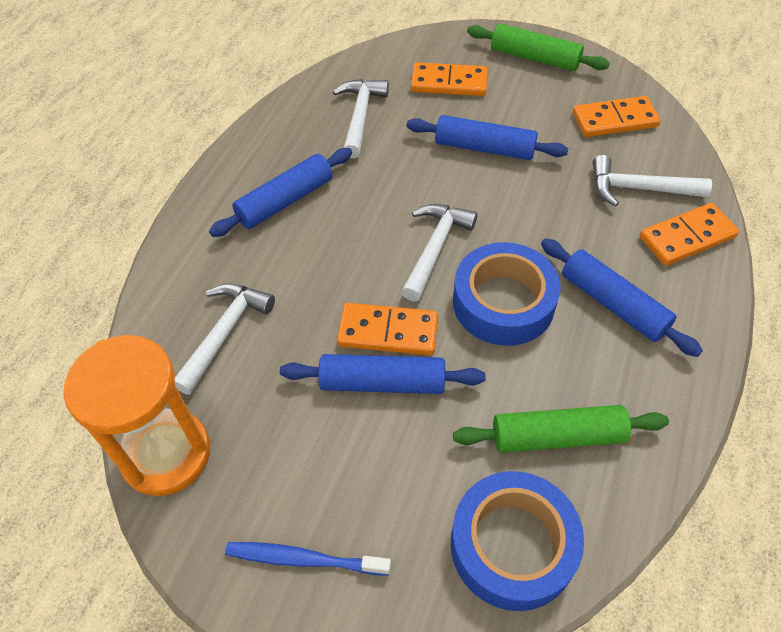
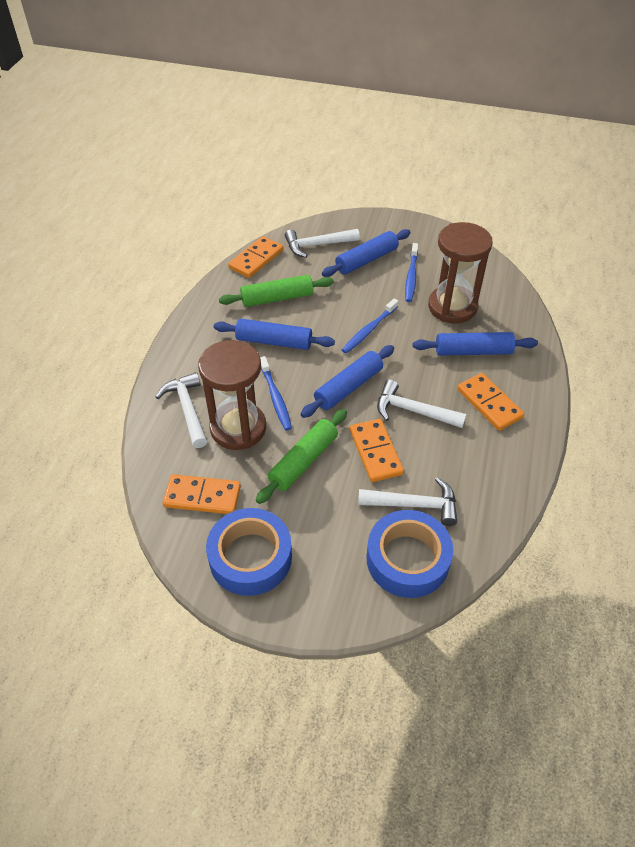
blue toothbrush: [225,542,391,576] = 1 -> [260,356,292,431] [342,298,398,353] [405,243,418,302] = 3
brown hourglass: none = 0 -> [198,340,266,450] [428,222,492,323] = 2
orange hourglass: [63,335,210,496] = 1 -> none = 0

